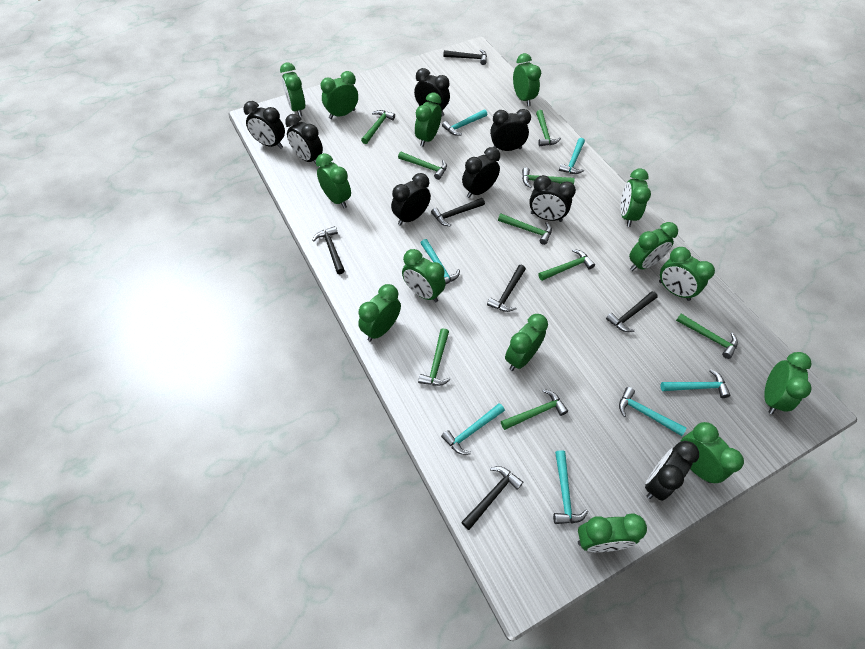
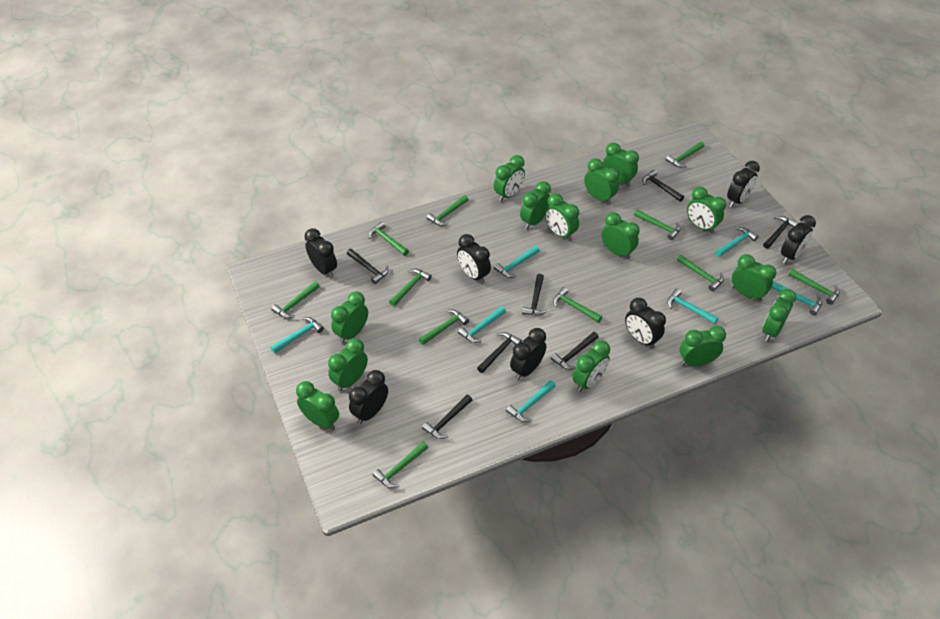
black clock: [243,101,285,149] [285,114,323,164] [391,173,431,226] [414,68,450,116] [462,147,500,198] [490,109,531,151] [529,175,576,222] [645,441,699,501] = 8 -> [304,228,337,278] [349,370,388,424] [457,234,491,284] [510,328,546,380] [625,298,666,349] [727,161,760,207] [781,215,816,263] = 7
black hammer: [312,226,345,274] [431,198,485,226] [443,49,487,65] [461,466,523,530] [487,265,526,312] [606,291,658,332] = 6 -> [347,249,389,284] [422,395,472,439] [477,332,522,373] [522,274,548,316] [551,332,599,370] [642,170,684,202] [763,216,799,249] = 7
green hammer: [361,110,395,144] [398,152,447,180] [418,328,450,386] [498,214,552,245] [501,389,568,430] [522,167,575,188] [536,110,561,146] [538,249,595,281] [676,314,738,359] = 9 -> [271,281,320,319] [368,222,409,256] [373,442,428,488] [389,268,432,306] [419,309,469,345] [426,195,469,226] [553,287,602,323] [634,209,680,240] [665,142,704,168] [677,255,724,291] [789,269,840,305] = 11

